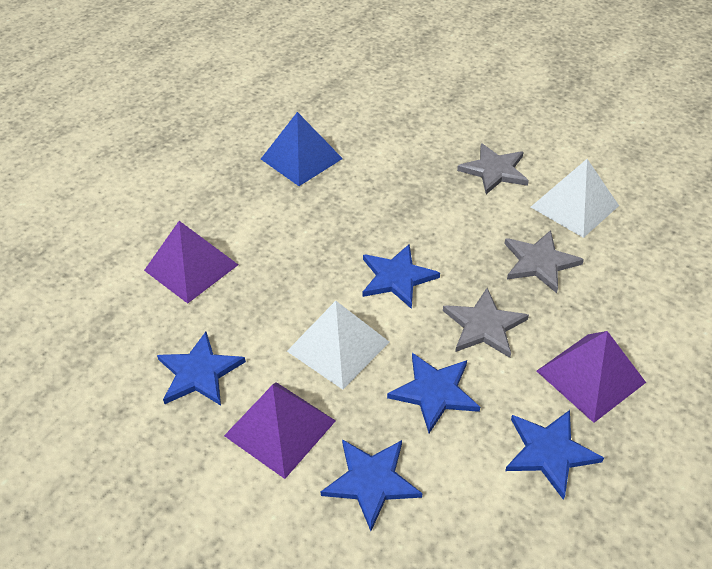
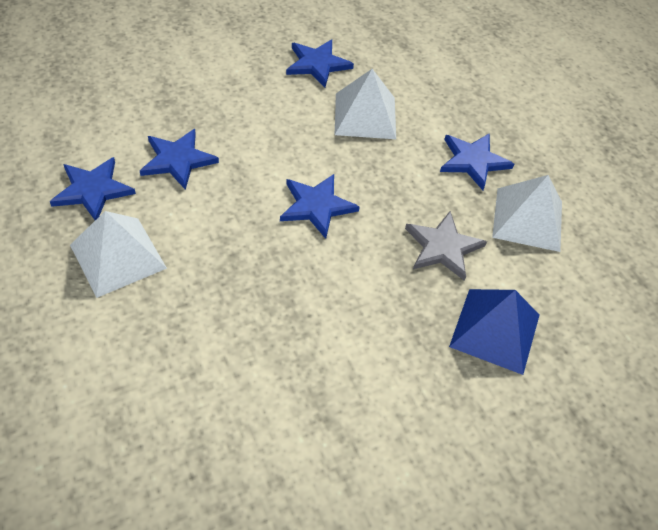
grey star: [443,288,529,358] [457,143,529,194] [504,230,584,293] = 3 -> [405,211,487,281] = 1
purple pyramid: [144,221,238,303] [224,382,336,479] [537,331,646,423] = 3 -> none = 0
white pyramid: [287,301,389,390] [531,159,619,238] = 2 -> [70,211,167,298] [335,69,396,139] [492,175,562,252] = 3

